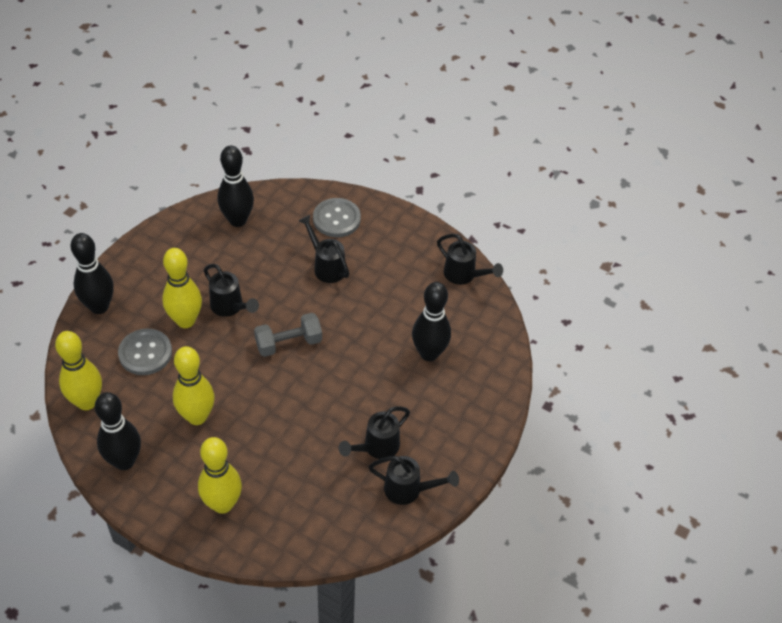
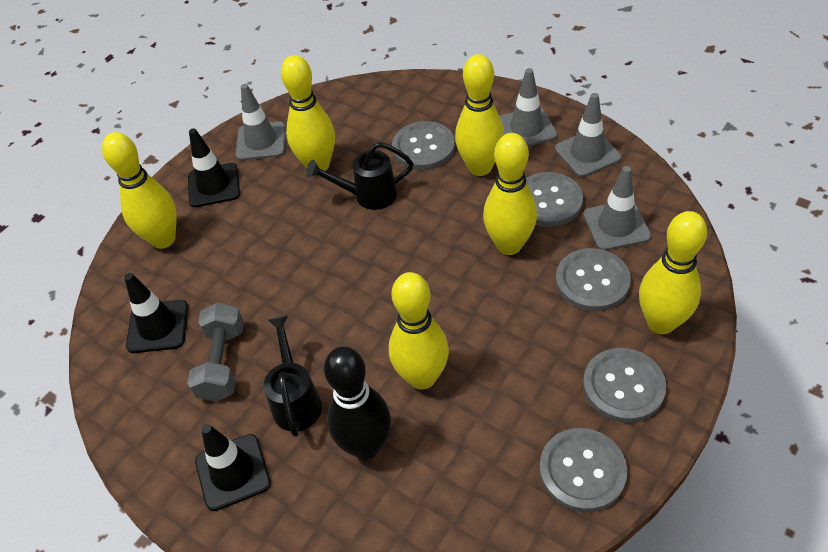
black bowling pin: [70,233,114,314] [95,392,141,470] [218,145,254,227] [412,282,451,361] = 4 -> [324,347,391,459] = 1
black traffic cone: none = 0 -> [124,273,188,353] [188,128,240,207] [195,424,271,511] = 3
black watering can: [204,264,259,317] [299,215,349,283] [339,406,410,459] [369,456,459,505] [437,234,503,285] = 5 -> [264,315,322,437] [306,142,414,210] = 2
grey button: [118,329,172,375] [313,198,361,237] = 2 -> [392,121,455,170] [526,172,583,227] [539,428,627,512] [556,248,631,311] [583,348,666,423] = 5
grey traffic cone: none = 0 -> [236,84,286,160] [499,68,557,147] [555,93,621,177] [583,166,651,251] = 4
yellow bowling pin: [55,331,102,410] [162,248,202,328] [173,346,215,425] [198,437,242,514] = 4 -> [102,132,177,249] [281,55,335,171] [389,272,449,390] [455,54,504,176] [483,133,537,255] [639,211,707,334] = 6

